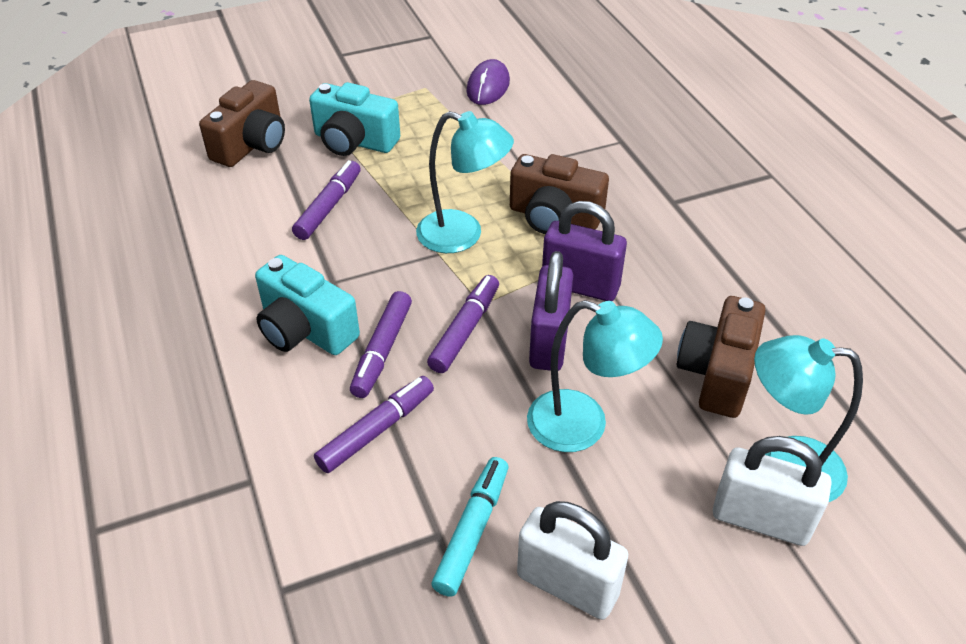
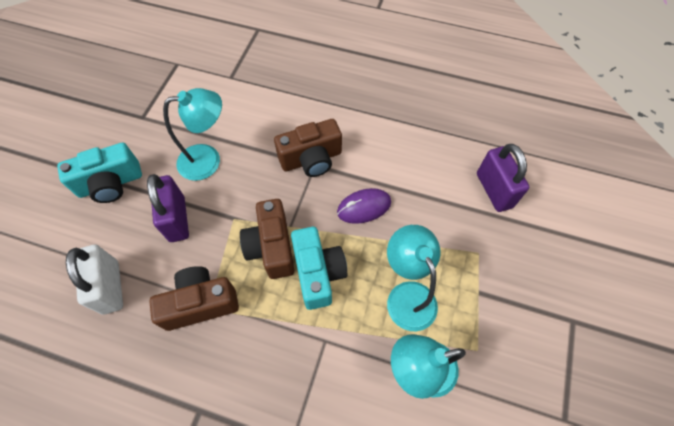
purple marker: [292,160,361,240] [314,376,434,473] [350,291,412,398] [427,275,499,373] = 4 -> none = 0
turquoise marker: [431,457,508,597] = 1 -> none = 0
white padlock: [517,501,628,620] [713,436,832,546] = 2 -> [66,245,123,315] = 1

